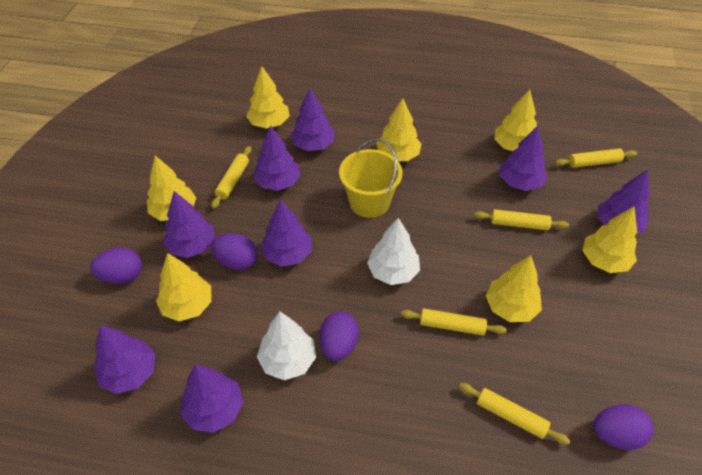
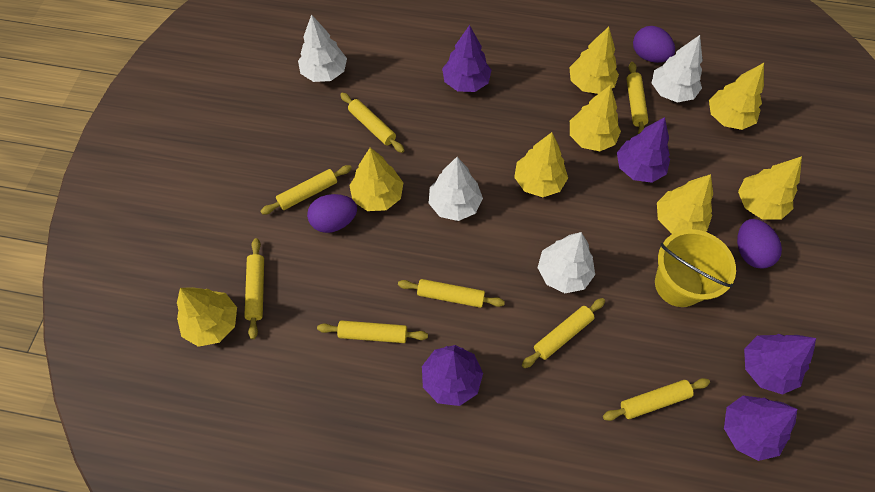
purple egg: [90,247,142,284] [211,233,257,270] [319,311,359,361] [593,404,654,450] = 4 -> [307,194,357,233] [633,26,675,63] [737,219,782,269] = 3
purple tree: [94,325,155,394] [163,191,215,258] [180,364,244,433] [253,126,301,191] [260,199,312,267] [290,88,335,151] [500,126,547,191] [598,169,650,234] = 8 -> [422,345,483,406] [442,25,491,92] [617,117,670,183] [724,396,797,461] [744,334,816,395] = 5
white tree: [257,312,316,380] [367,218,420,285] = 2 -> [298,14,347,82] [429,157,483,221] [537,232,595,293] [652,35,703,103] = 4
yellow rolling pin: [211,146,251,209] [401,309,507,336] [459,383,570,445] [474,209,569,230] [555,148,637,168] = 5 -> [244,238,264,339] [261,165,352,215] [317,320,428,343] [340,93,405,153] [398,279,505,308] [522,298,605,368] [603,378,710,421] [627,62,649,134] = 8
yellow tree: [147,156,196,221] [156,253,212,321] [246,66,290,129] [376,98,421,161] [486,255,542,322] [494,89,537,151] [582,207,637,273] = 7 -> [177,287,237,347] [349,148,403,211] [514,132,568,197] [569,27,619,94] [570,85,621,151] [657,174,713,234] [709,63,764,130] [738,156,802,220] = 8

